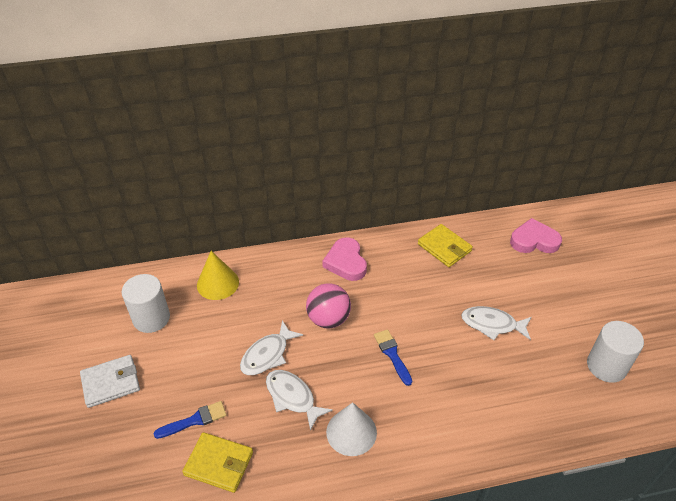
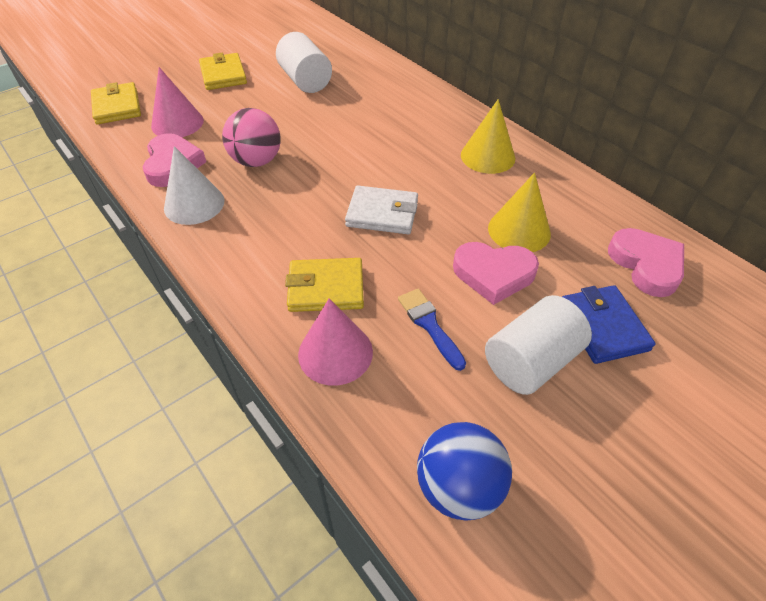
blue ball: none = 0 -> [417,422,512,521] = 1
blue brush: [153,401,227,439] [374,329,412,386] = 2 -> [398,289,466,371] = 1
blue wallet: none = 0 -> [562,285,656,364] = 1
pink cone: none = 0 -> [151,67,204,137] [298,298,373,386] = 2
pink heart: [322,237,367,281] [510,218,562,253] = 2 -> [143,133,206,187] [453,242,539,305] [608,228,684,297] = 3
white fish: [240,320,303,375] [266,370,333,431] [461,306,532,340] = 3 -> none = 0
yellow cone: [197,251,239,300] = 1 -> [461,99,516,174] [488,172,551,252] = 2
yellow wallet: [182,432,253,493] [418,224,473,267] = 2 -> [91,82,141,124] [199,53,247,90] [285,258,364,312] = 3

